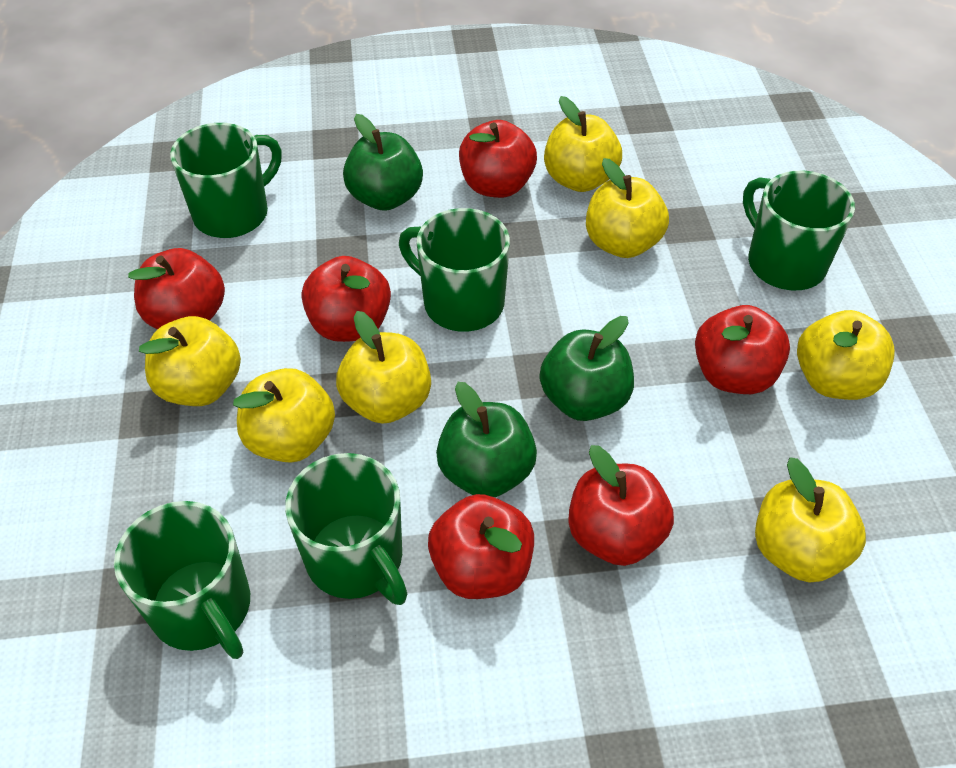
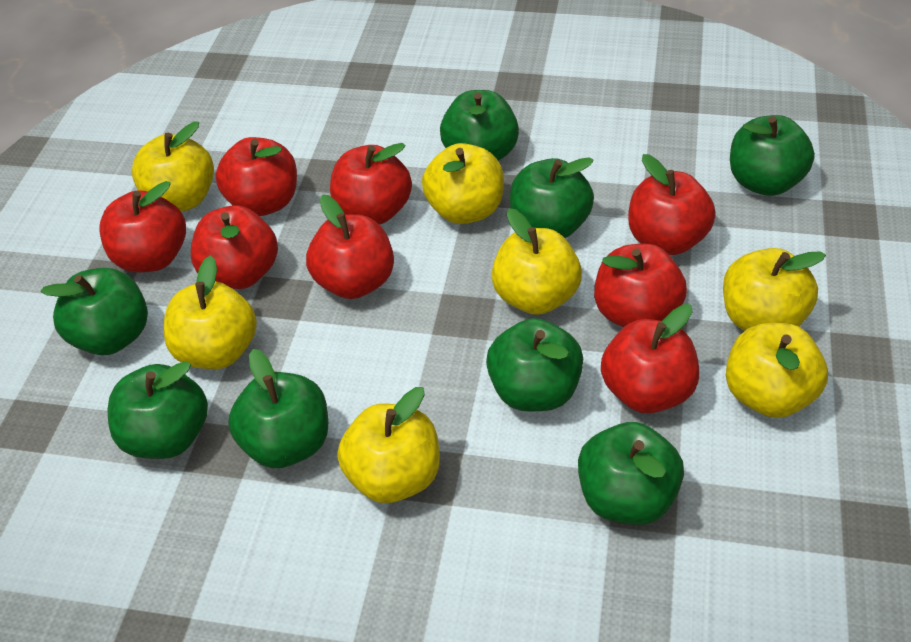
green apple: [343,114,423,211] [436,382,537,497] [540,316,634,421] = 3 -> [41,268,148,355] [108,361,208,459] [228,349,328,468] [440,90,519,161] [486,318,583,411] [510,157,594,238] [578,422,684,525] [730,115,815,196] = 8
green mug: [114,501,250,659] [170,123,282,238] [285,453,407,605] [399,208,510,332] [743,171,855,290] = 5 -> none = 0
red apple: [128,248,225,329] [302,256,391,342] [428,494,534,599] [459,120,537,198] [568,445,674,566] [695,305,790,394] = 6 -> [99,181,186,272] [191,205,278,289] [216,137,297,216] [306,194,394,299] [330,143,412,224] [594,244,687,328] [601,304,699,414] [628,154,716,255] = 8

